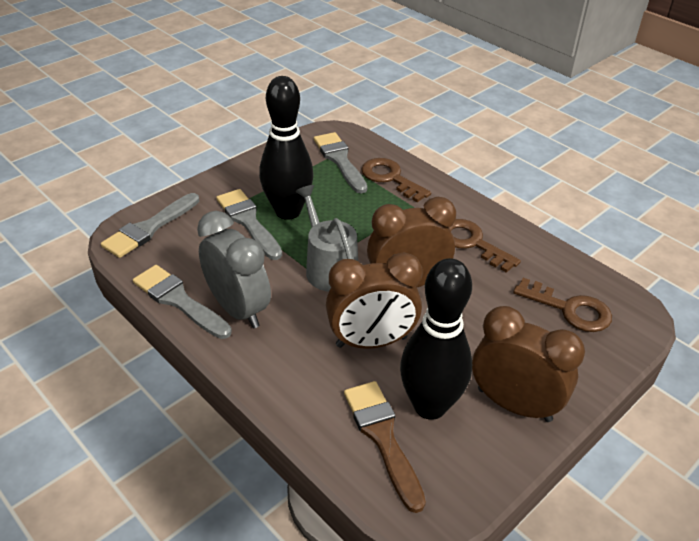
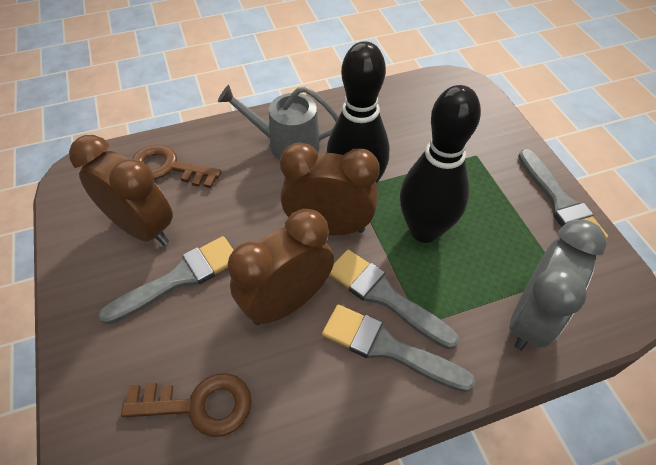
brown brush: [344,381,426,513] = 1 -> none = 0
brown key: [361,158,431,202] [449,219,521,273] [513,278,612,332] = 3 -> [121,373,252,437] [132,145,222,188] = 2

